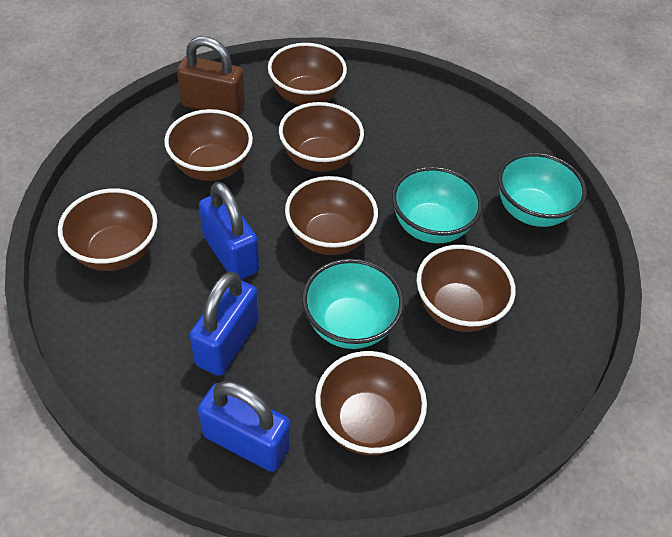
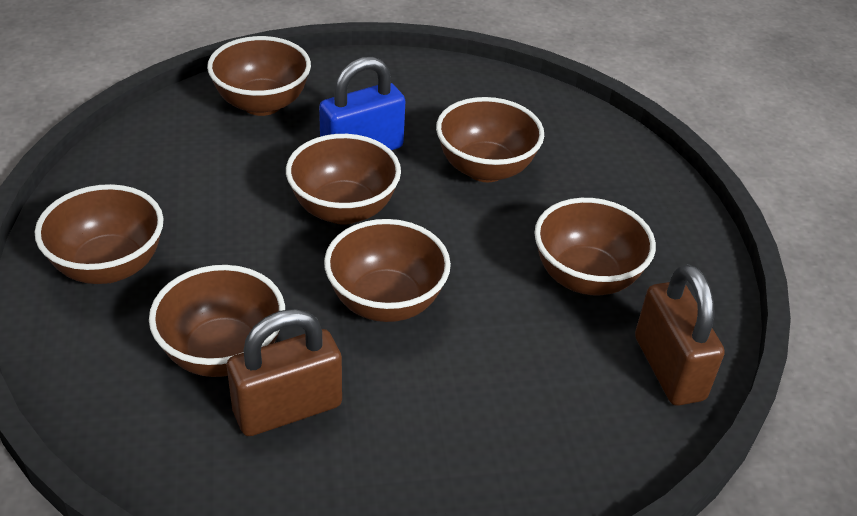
blue padlock: [190,271,259,376] [198,381,290,472] [199,182,259,280] = 3 -> [319,57,405,150] = 1
brown padlock: [177,36,245,116] = 1 -> [227,309,342,436] [635,264,725,406] = 2
turquoise bowl: [302,259,404,349] [392,167,483,243] [498,153,587,227] = 3 -> none = 0

